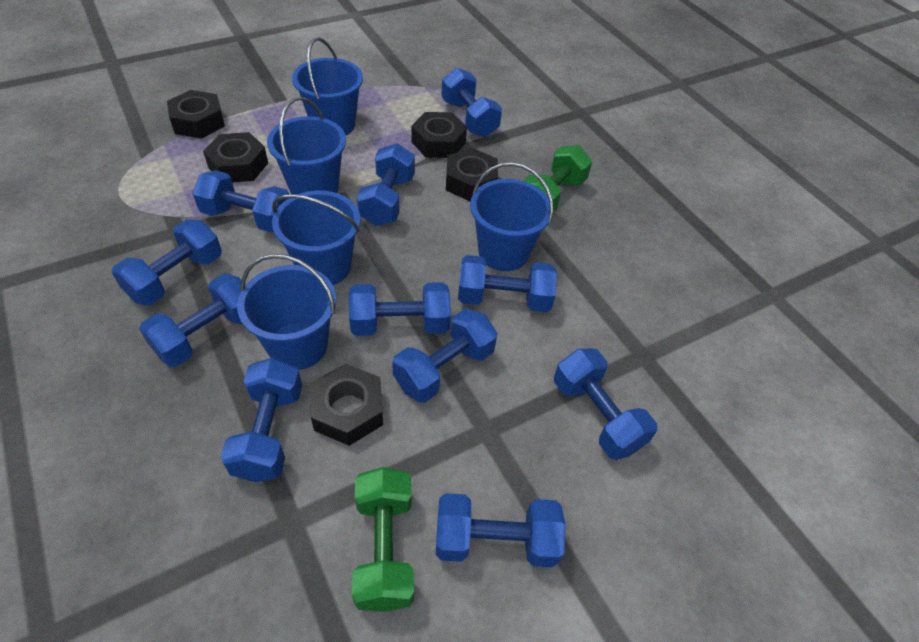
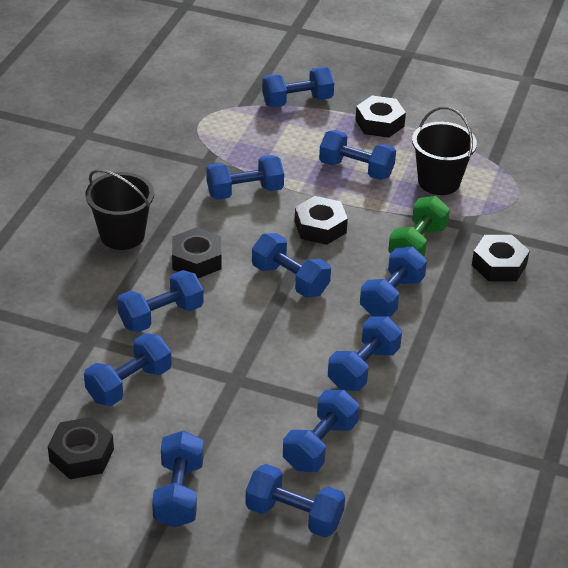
black bucket: none = 0 -> [85,169,154,250] [412,107,477,195] = 2
blue bucket: [237,254,336,370] [267,97,346,195] [272,191,360,285] [292,37,363,136] [470,162,553,271] = 5 -> none = 0
green dumbbell: [352,467,414,612] [523,145,592,212] = 2 -> [388,196,450,256] = 1

